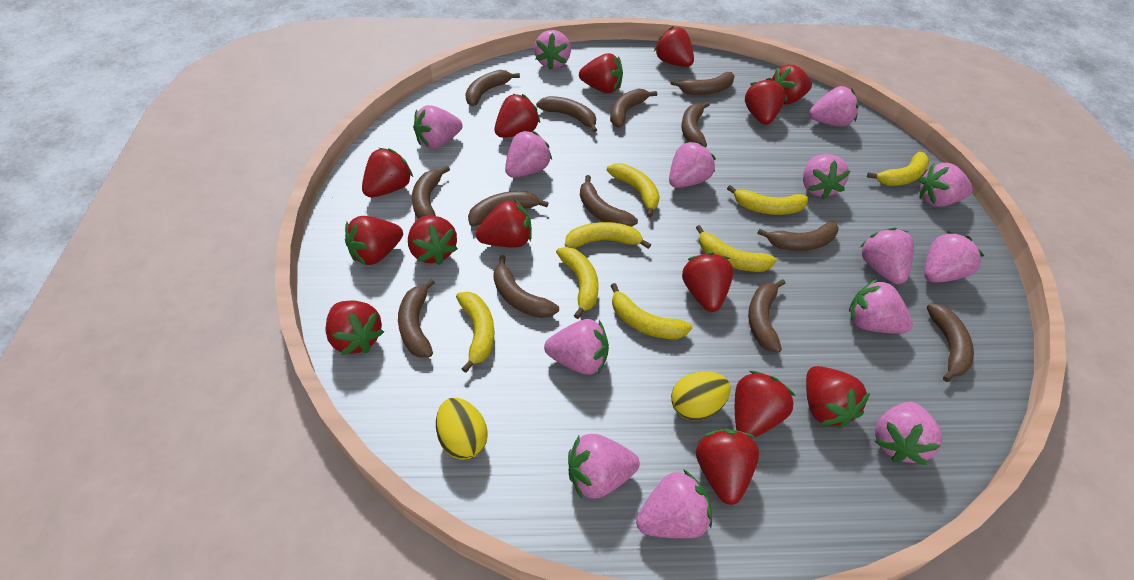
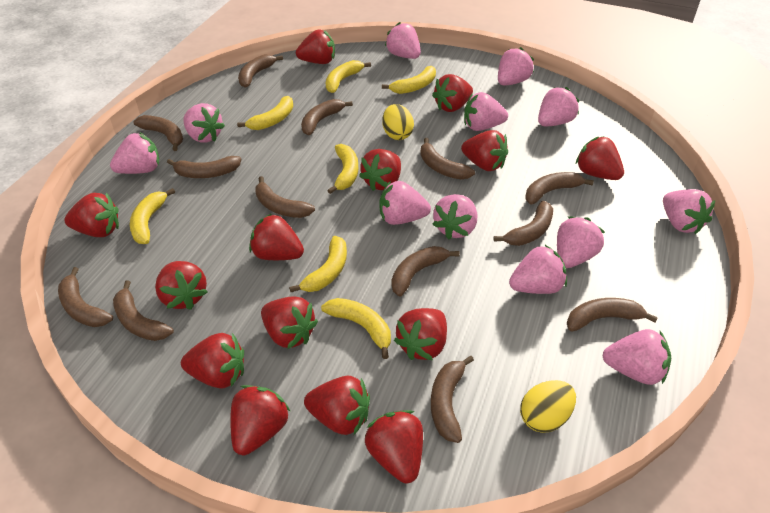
pink strawberry: [413,105,462,149] [505,130,552,178] [534,30,571,70] [544,319,609,375] [568,434,640,499] [636,469,712,539] [669,141,716,188] [803,154,850,199] [809,86,859,127] [849,279,913,334] [859,228,914,284] [875,402,942,465] [919,163,973,207] [924,231,984,283] = 14 -> [110,132,159,174] [183,103,225,143] [379,181,431,225] [385,22,421,59] [432,194,477,240] [464,92,508,131] [498,47,534,86] [509,245,567,294] [538,87,579,126] [557,216,605,268] [603,329,671,385] [663,189,715,234] = 12
yellow banana: [456,292,494,373] [556,247,599,319] [565,222,651,249] [607,163,660,217] [611,283,692,339] [696,225,777,272] [727,185,808,215] [867,152,929,186] = 8 -> [130,188,175,244] [237,96,294,130] [289,236,347,292] [321,298,391,359] [326,60,371,93] [327,144,358,194] [382,66,436,94] = 7

